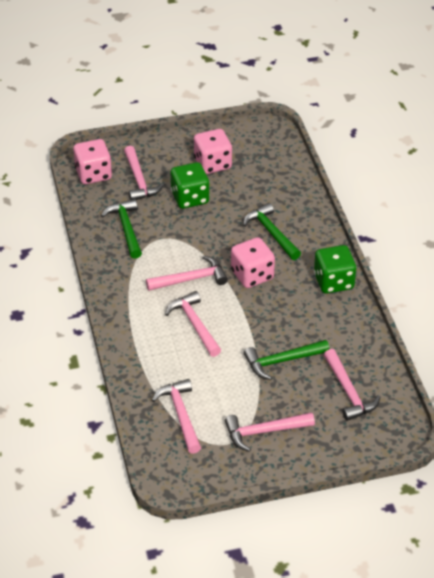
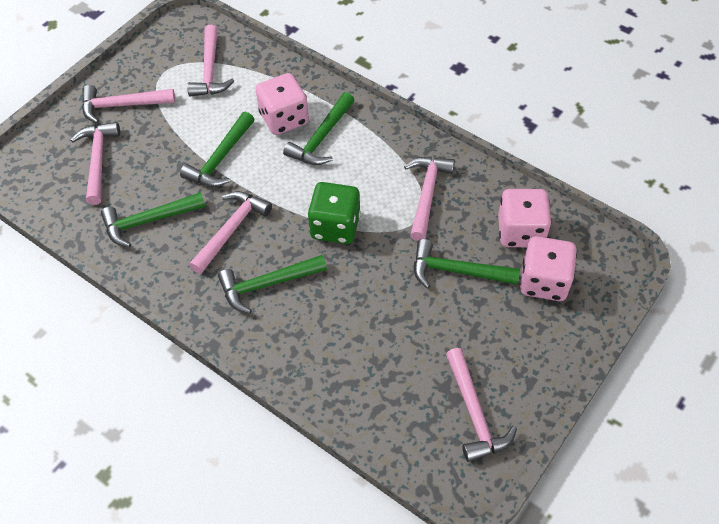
green dice: [171,162,210,209] [314,245,356,294] = 2 -> [308,182,361,244] = 1
green hammer: [101,199,142,259] [243,203,301,260] [244,340,329,380] = 3 -> [101,192,206,247] [180,111,254,187] [218,255,327,314] [283,92,354,165] [414,239,520,289] = 5

